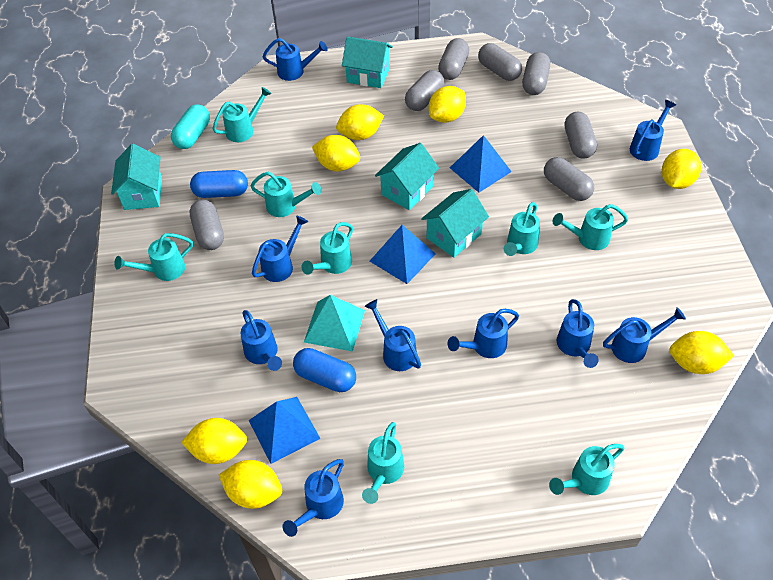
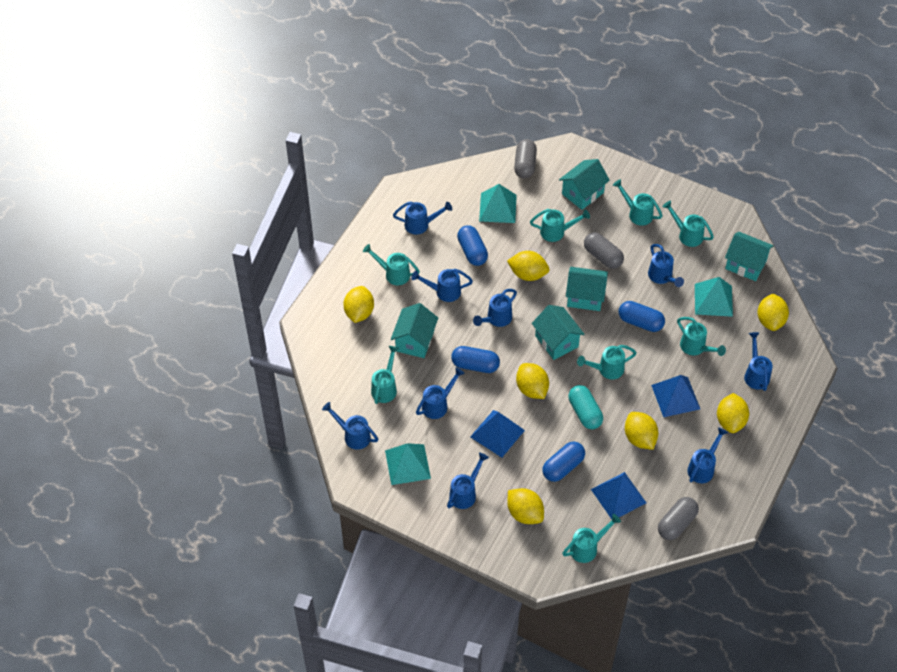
blue capsule: [190,170,248,198] [293,348,356,392] = 2 -> [451,346,500,373] [457,225,488,266] [543,441,585,482] [618,301,665,332] = 4
grey capsule: [190,200,224,250] [405,70,445,111] [438,38,469,80] [478,43,522,81] [522,52,550,95] [544,157,594,201] [565,112,597,158] = 7 -> [514,139,537,179] [584,232,624,269] [658,497,699,540] = 3
turquoise house: [111,144,162,210] [342,36,393,88] [375,143,439,210] [421,189,489,258] = 4 -> [391,303,438,358] [532,305,585,360] [559,159,610,210] [566,267,608,311] [725,232,774,281] = 5
turquoise pyramid: [304,295,365,352] = 1 -> [385,443,431,485] [479,184,517,223] [695,277,733,317] = 3

